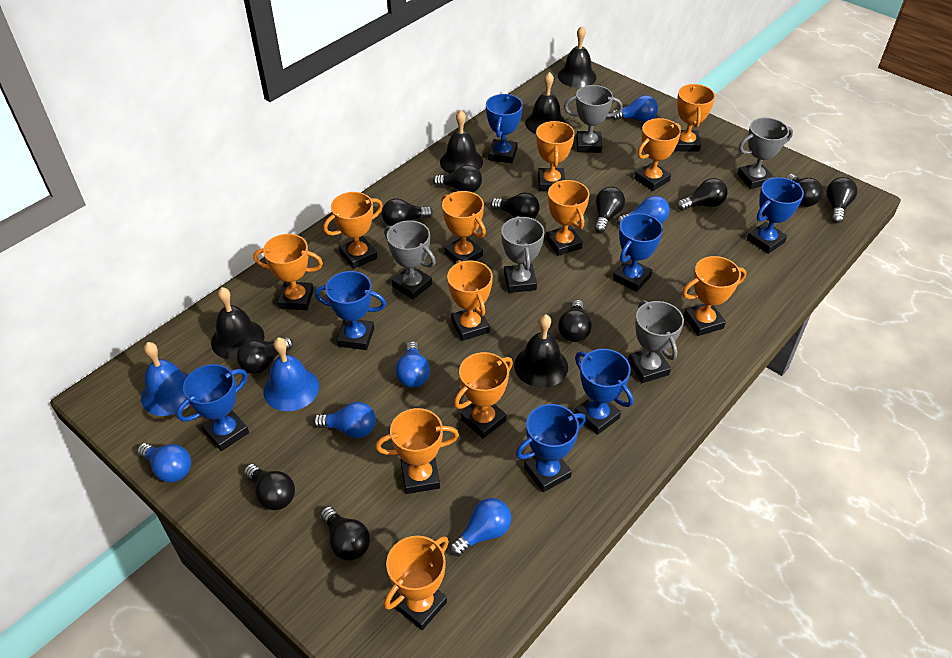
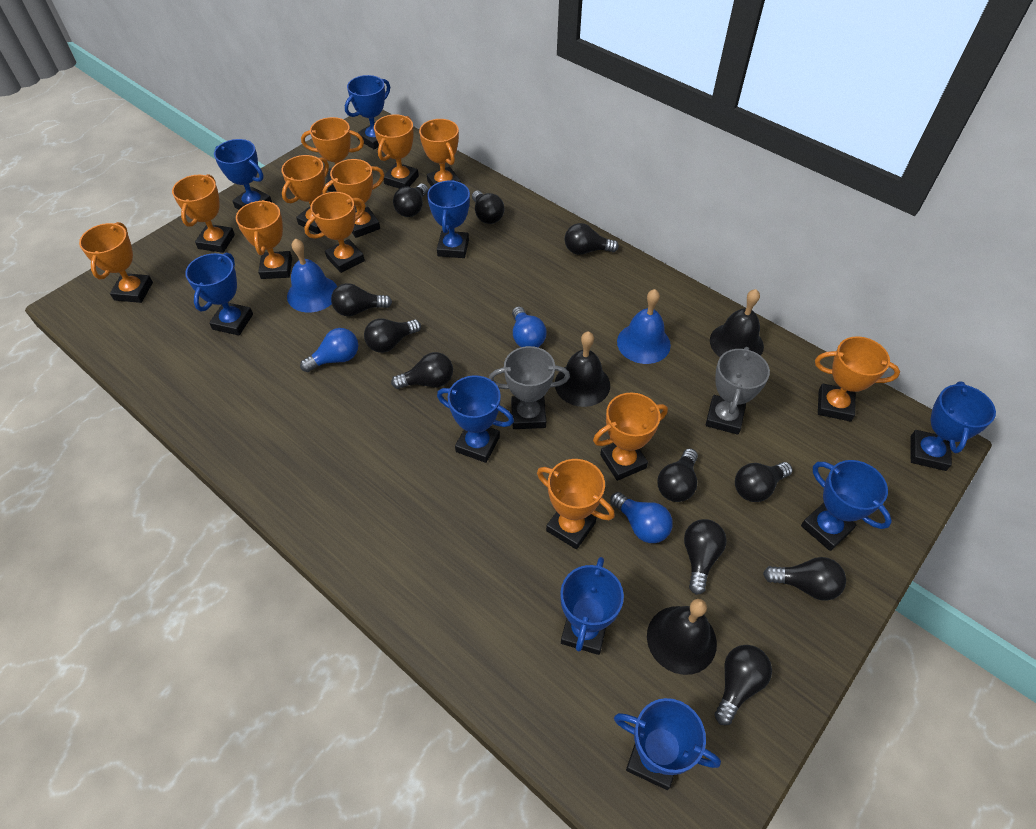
black bell: [211,287,264,360] [440,110,483,174] [514,314,568,388] [525,72,566,134] [558,26,597,88] = 5 -> [555,331,610,407] [647,599,717,675] [710,289,764,357] = 3
blue light bulb: [137,443,191,482] [313,402,376,438] [395,341,430,388] [450,498,511,557] [611,95,658,122] [617,196,670,226] = 6 -> [300,328,358,372] [512,306,547,347] [610,492,673,543] = 3
blue trophy: [176,364,249,451] [315,271,386,350] [486,94,523,163] [516,404,586,492] [575,349,633,435] [613,213,663,292] [747,177,804,254] = 7 -> [185,253,253,335] [214,139,272,210] [345,75,390,150] [427,180,470,258] [437,375,514,463] [560,557,624,655] [614,698,721,790] [801,460,892,551] [911,382,996,471] = 9
grey trophy: [384,220,436,300] [501,216,545,293] [564,85,623,153] [628,300,684,383] [737,118,793,189] = 5 -> [489,346,570,429] [706,347,770,435] = 2

